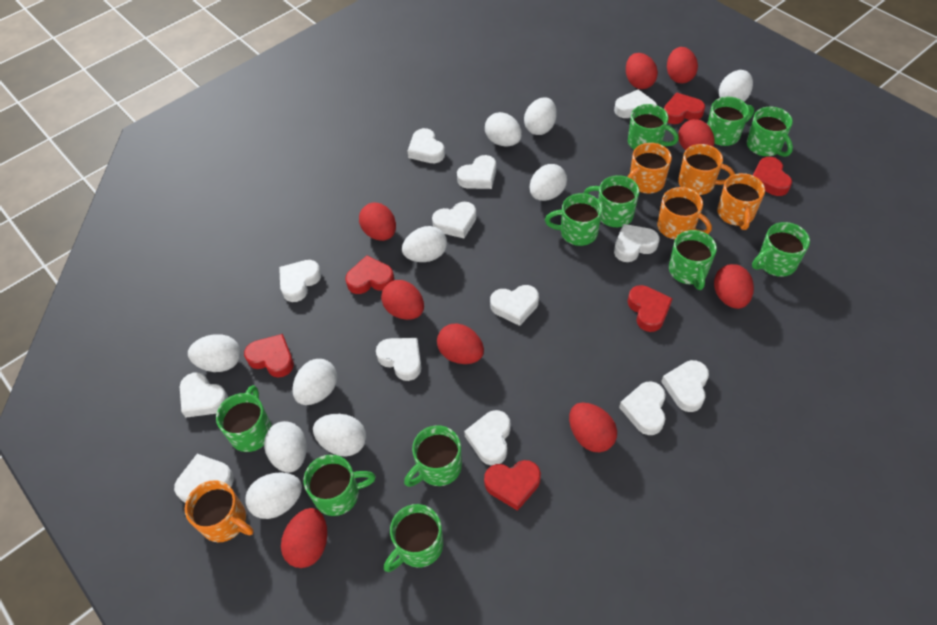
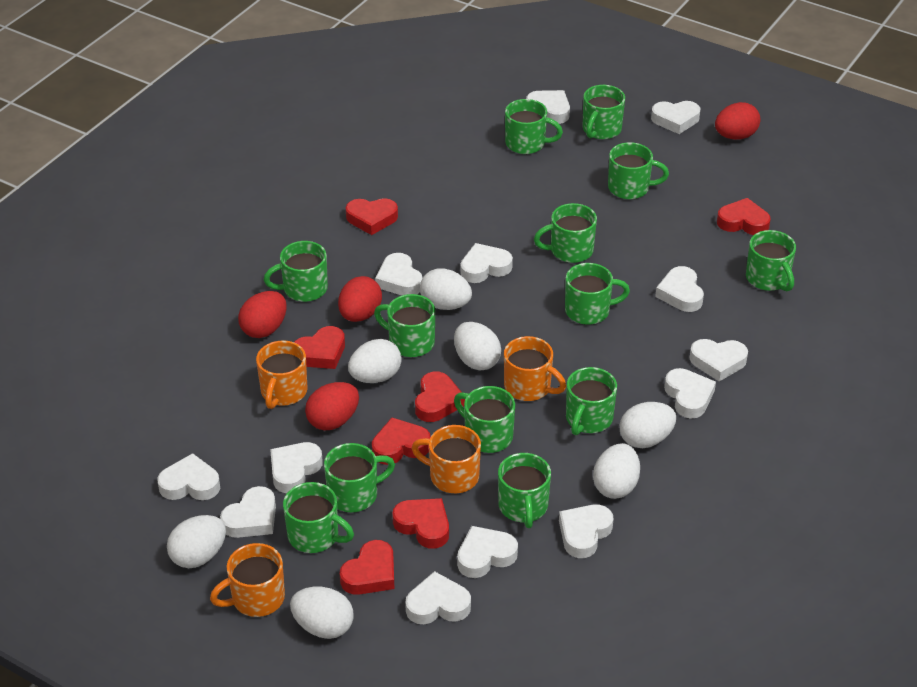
green mug: [216,385,272,452] [304,455,376,516] [384,504,443,572] [404,425,462,487] [545,193,602,246] [584,175,639,227] [628,104,679,150] [669,230,717,290] [707,97,754,146] [747,107,793,157] [752,222,810,277] = 11 -> [264,241,328,302] [283,482,354,553] [324,443,395,512] [374,294,435,357] [454,386,515,453] [498,453,551,528] [505,99,563,154] [534,203,597,263] [565,263,630,325] [566,367,617,435] [582,85,625,139] [608,142,669,199] [746,230,796,291] = 13
orange mug: [185,480,254,542] [627,143,672,194] [658,187,712,240] [678,144,735,195] [717,173,765,230] = 5 -> [210,543,285,617] [256,340,307,409] [411,425,481,493] [504,336,566,401] = 4
red egg: [281,508,327,568] [359,202,396,241] [381,280,424,320] [437,323,484,364] [569,403,617,452] [626,53,658,89] [667,47,698,83] [678,119,714,151] [714,264,754,309] = 9 -> [238,291,287,338] [305,382,359,430] [338,276,382,322] [715,102,760,140] = 4
red heart: [244,334,294,378] [345,255,394,294] [484,460,541,511] [628,285,673,332] [664,92,705,124] [753,157,792,196] = 6 -> [294,326,345,369] [340,540,395,595] [346,198,398,235] [372,418,430,465] [392,498,449,549] [415,372,465,422] [717,198,771,235] = 7
white egg: [188,334,241,372] [245,473,302,519] [264,421,307,473] [292,359,337,405] [313,414,366,457] [402,226,447,262] [485,112,522,147] [524,97,557,135] [529,164,567,201] [719,70,753,102] = 10 -> [167,515,226,568] [290,587,354,639] [348,339,402,383] [420,268,472,310] [454,322,501,370] [593,443,640,499] [620,402,676,448] = 7

